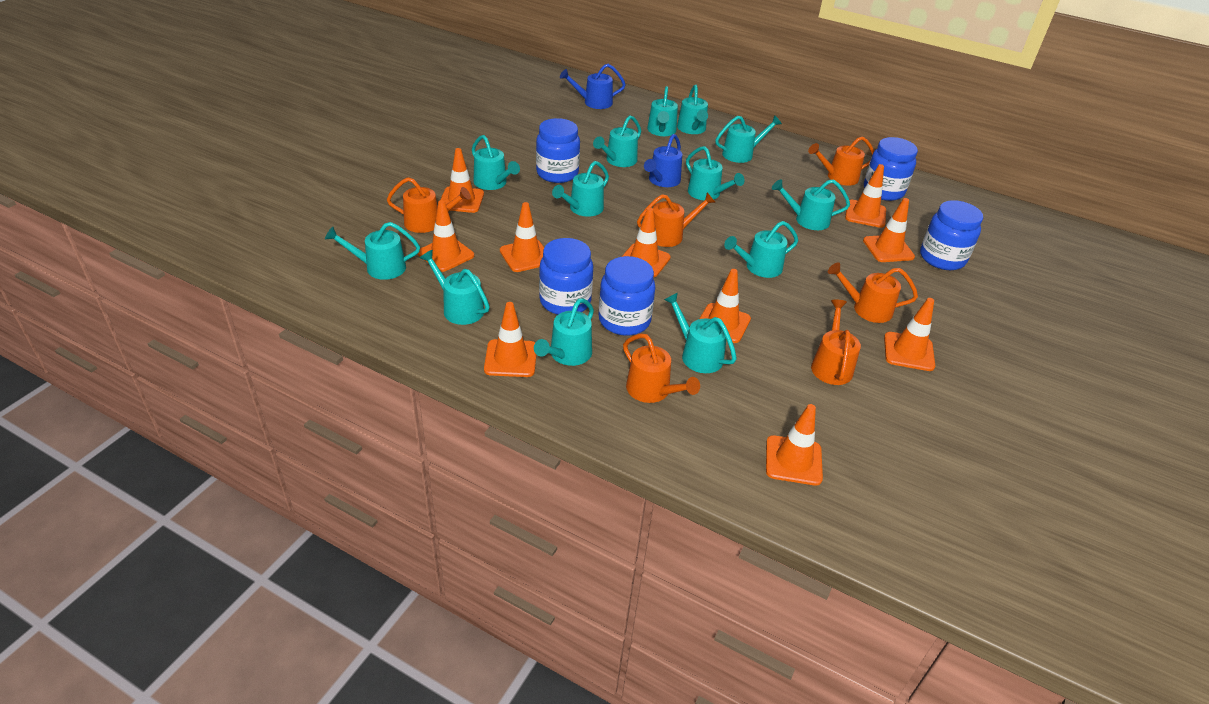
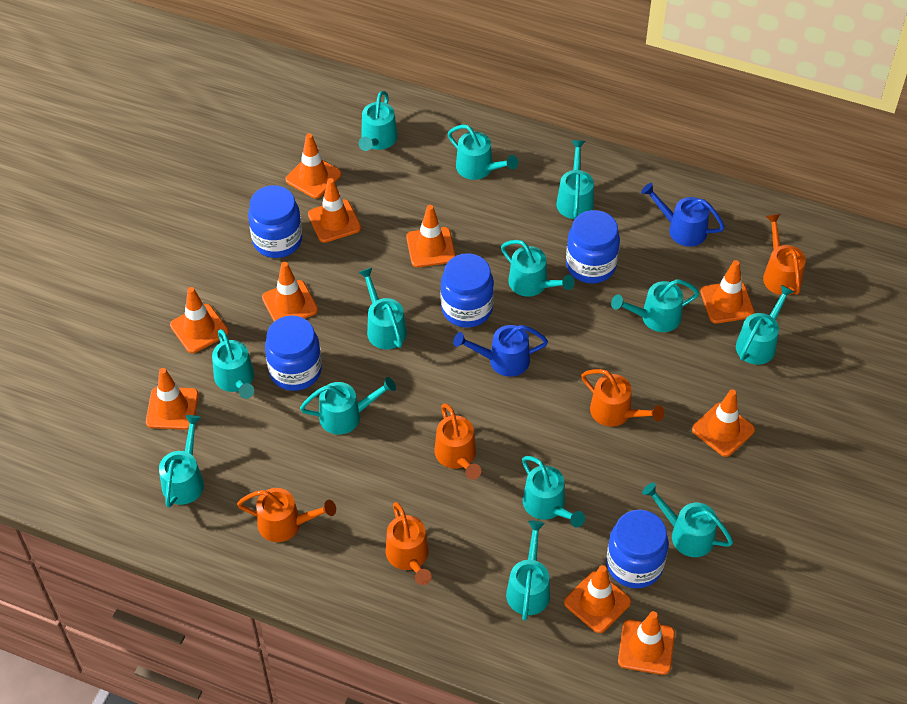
orange watering can: [387,177,471,233] [623,333,700,403] [637,192,716,247] [808,136,874,186] [811,300,861,385] [828,262,918,323] = 6 -> [237,488,336,542] [386,502,432,585] [435,403,481,479] [581,369,664,427] [763,214,806,295] = 5

